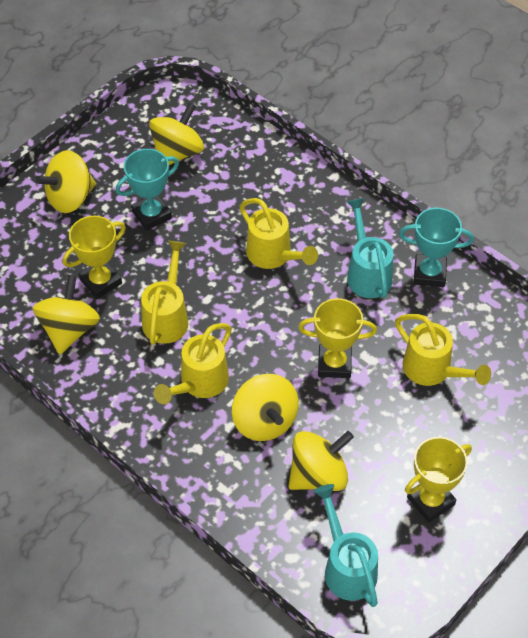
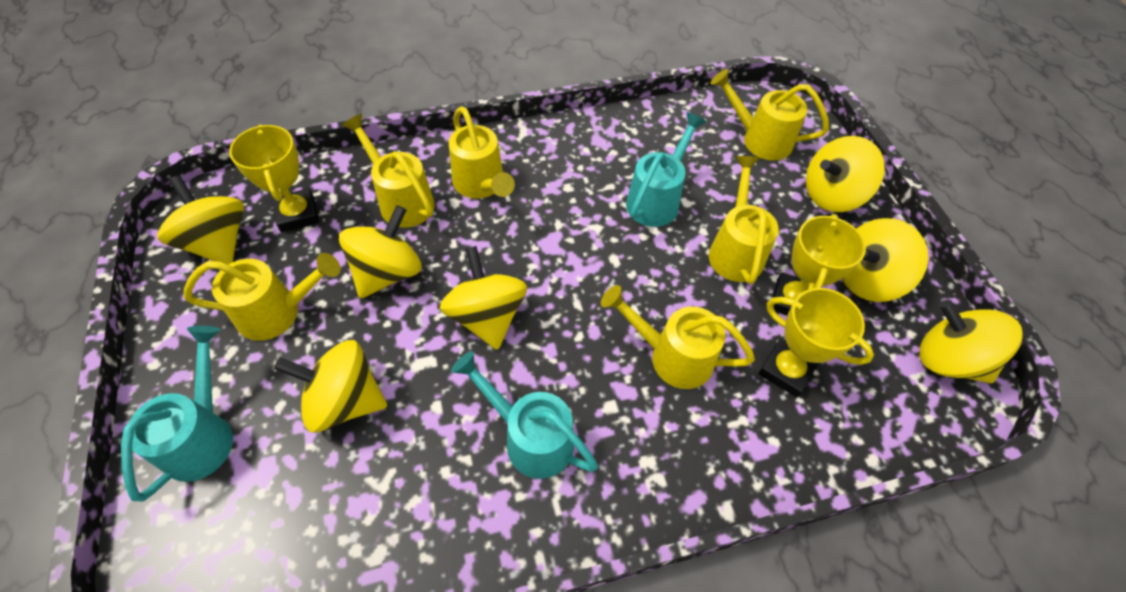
turquoise trophy: [115,149,179,230] [399,208,474,287] = 2 -> none = 0
turquoise watering can: [314,484,378,607] [347,198,393,298] = 2 -> [121,326,233,501] [451,351,598,479] [626,112,707,227] = 3
yellow spinning top: [33,275,100,354] [35,150,96,213] [149,102,204,165] [232,374,299,441] [289,431,354,491] = 5 -> [157,175,244,265] [274,340,387,432] [339,205,422,298] [440,246,527,350] [806,136,885,212] [842,218,928,302] [920,300,1023,383] = 7
yellow watering can: [141,241,189,345] [154,323,232,404] [240,198,318,269] [395,314,491,386] = 4 -> [184,253,341,341] [342,114,435,227] [449,106,515,199] [601,285,755,389] [709,156,779,284] [710,69,829,160] = 6

